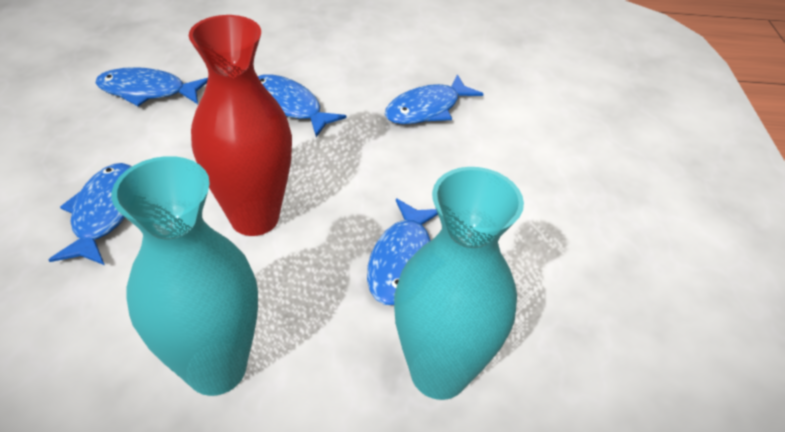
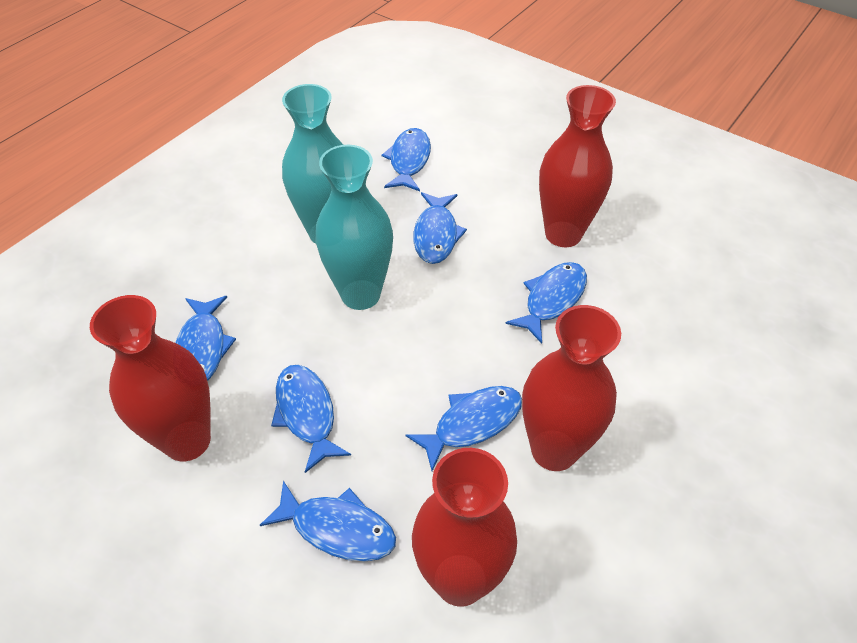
blue fish: [49,163,132,265] [96,67,208,106] [258,74,347,137] [367,198,438,305] [385,74,483,125] = 5 -> [176,296,236,381] [260,481,396,562] [271,365,351,473] [381,128,431,191] [406,386,522,471] [413,192,467,264] [505,262,587,344] = 7
red vase: [189,15,292,236] = 1 -> [90,295,211,461] [412,448,517,607] [522,305,621,471] [539,85,616,247] = 4

